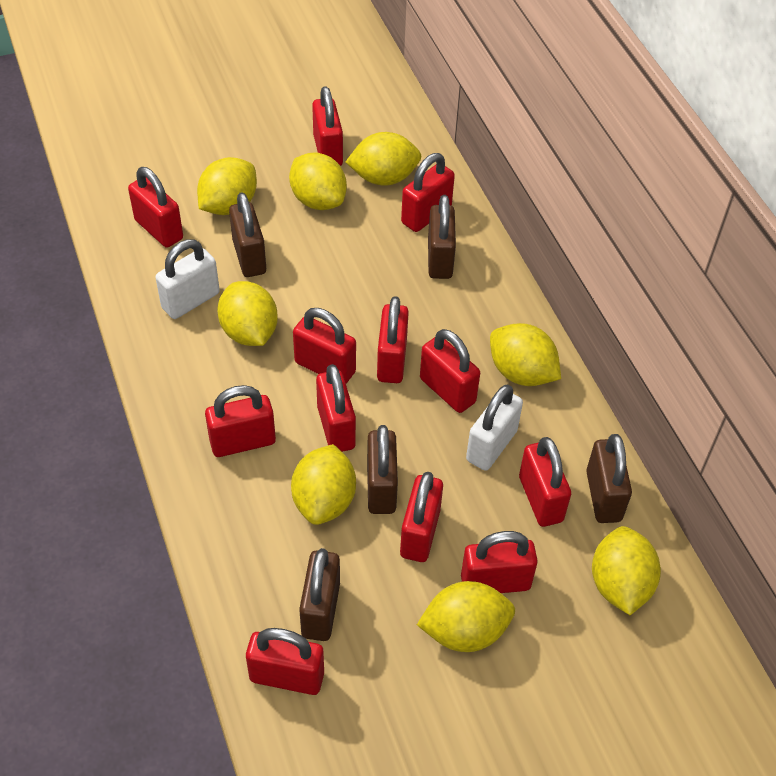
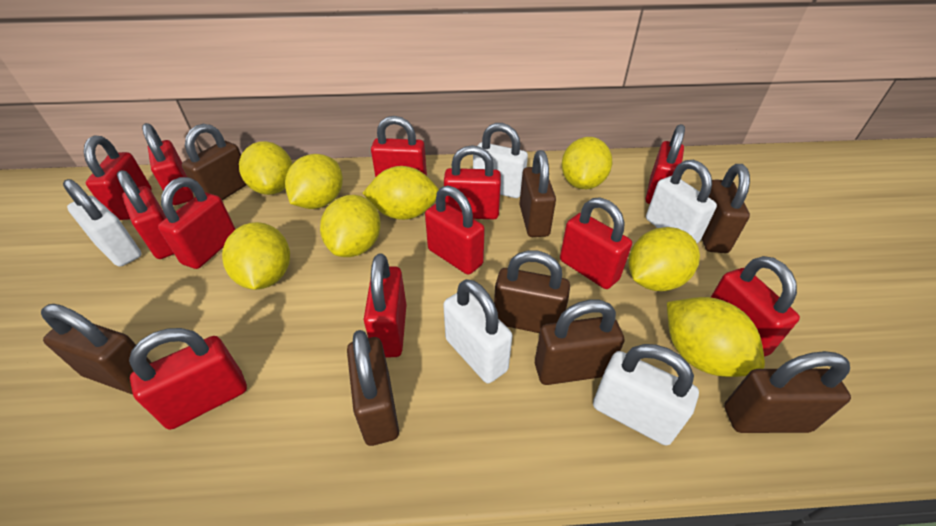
brown padlock: [229,192,266,277] [299,548,340,641] [367,425,398,514] [428,195,456,279] [586,434,632,523] = 5 -> [41,304,152,394] [182,124,247,200] [347,330,399,446] [494,250,570,333] [519,150,556,237] [535,299,624,385] [702,164,750,253] [724,351,851,433] = 8
white padlock: [155,239,220,319] [466,384,523,471] = 2 -> [63,179,142,267] [443,279,512,383] [473,123,528,198] [593,344,699,446] [646,160,717,243] = 5

